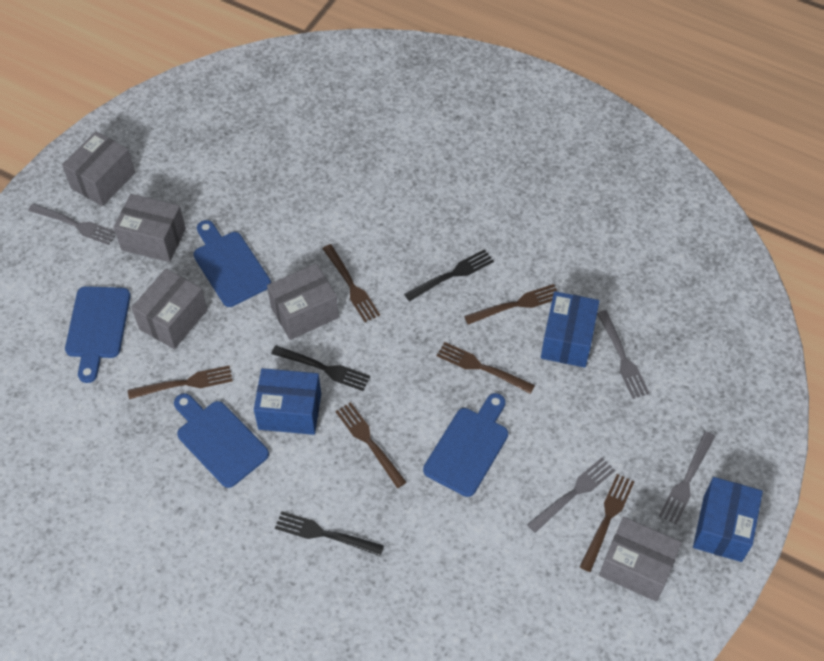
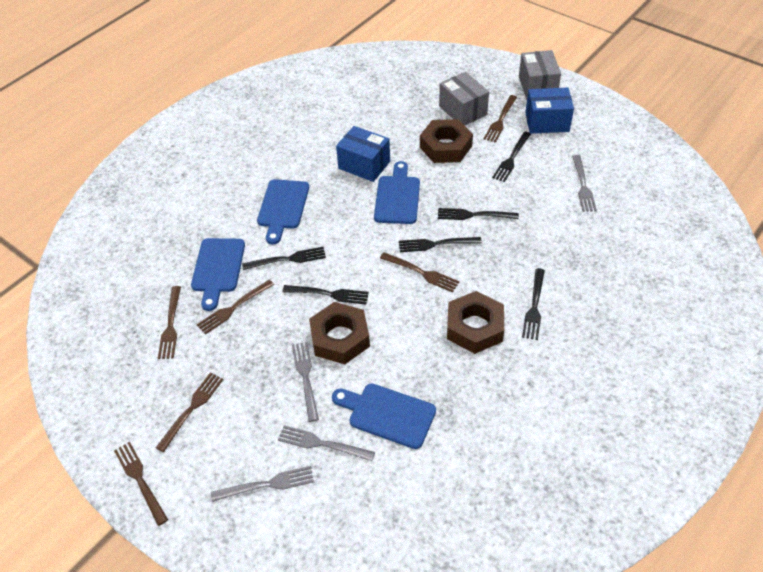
black fork: [271,345,370,391] [275,511,384,556] [404,249,494,302] = 3 -> [242,247,326,270] [283,285,369,304] [399,237,482,252] [438,208,519,220] [492,132,531,182] [522,268,545,340] = 6
blue box: [254,368,321,435] [541,291,599,368] [693,477,763,562] = 3 -> [336,126,390,182] [525,87,574,134] = 2
brown nut: none = 0 -> [309,302,370,364] [420,119,473,163] [447,291,504,354] = 3
grey box: [62,131,135,206] [113,194,186,262] [132,269,207,349] [267,263,339,340] [599,517,682,602] = 5 -> [439,72,489,125] [519,50,561,99] = 2

